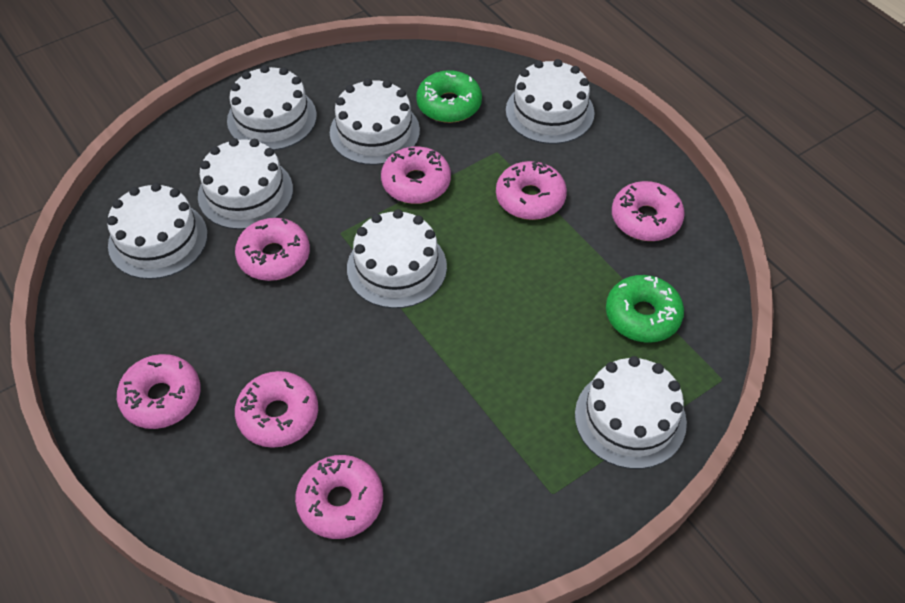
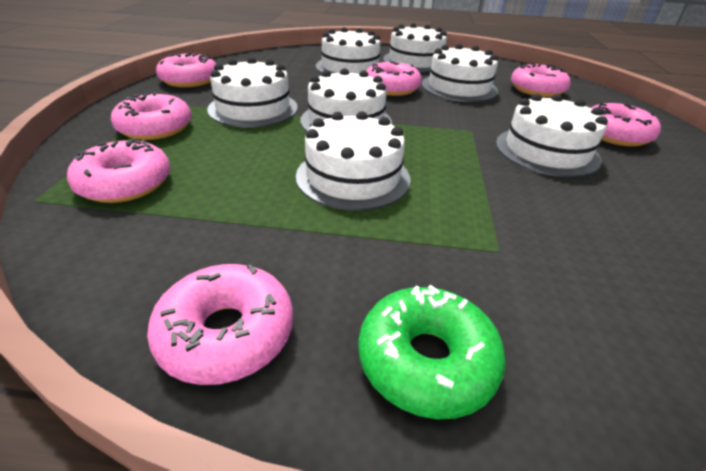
green donut: [416,70,482,123] [606,275,684,343] = 2 -> [358,285,506,419] = 1

